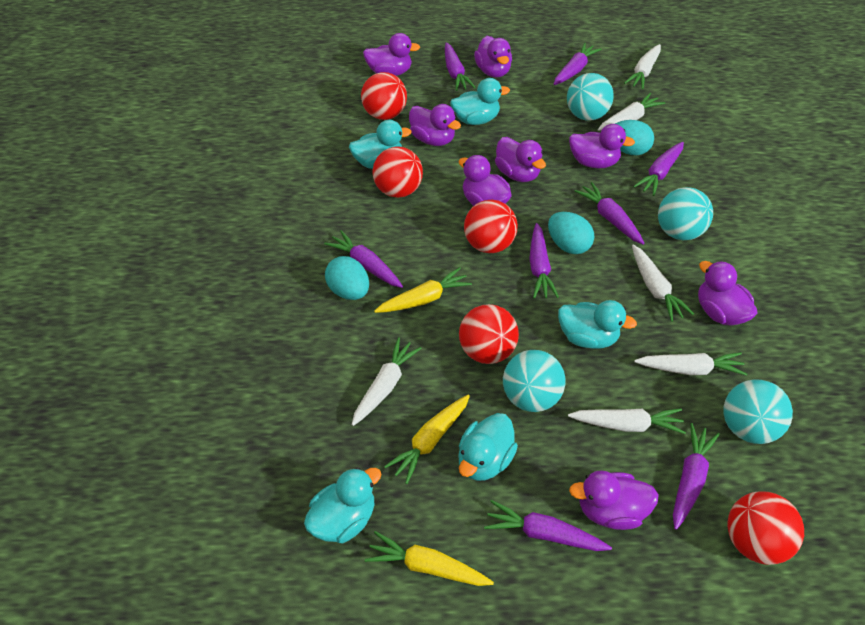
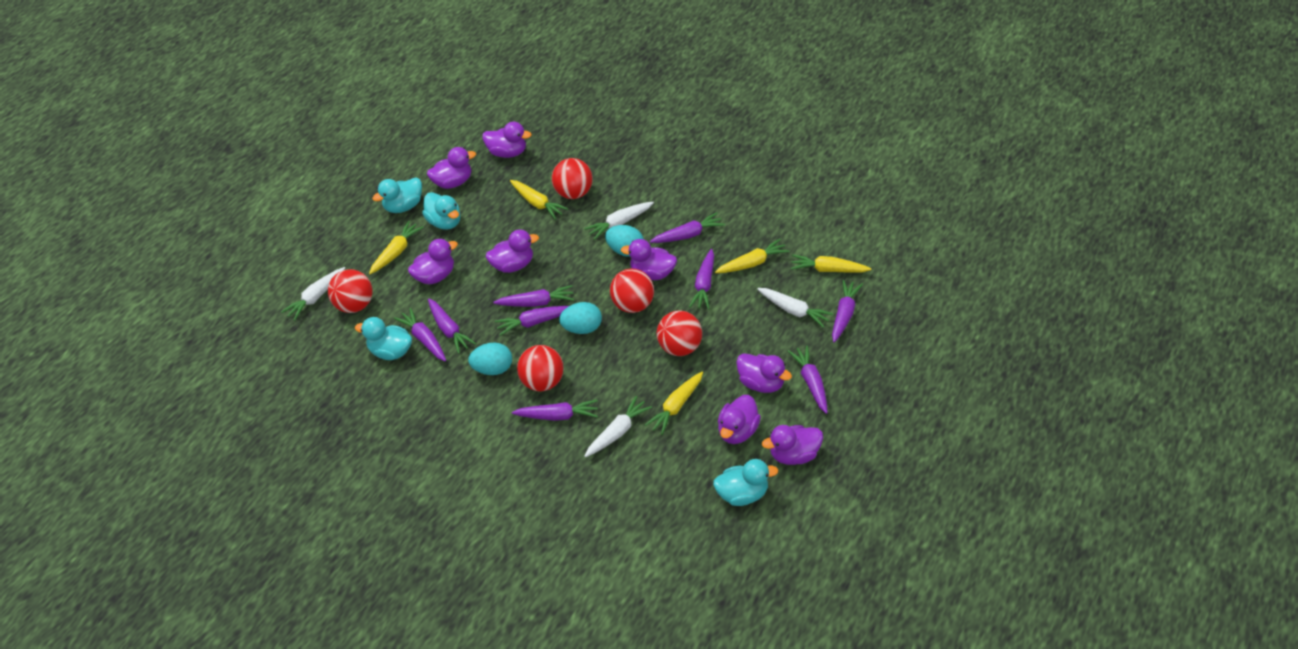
purple carrot: [324,230,403,288] [445,42,475,91] [484,500,612,551] [529,223,559,299] [554,43,602,85] [574,182,645,245] [633,142,684,196] [673,423,720,530] = 8 -> [394,308,446,361] [428,298,476,354] [493,285,574,307] [495,306,569,336] [512,400,598,421] [650,212,725,243] [689,249,714,309] [788,345,827,414] [832,280,863,343] = 9
turquoise ball: [503,350,565,412] [567,73,614,121] [658,187,713,240] [723,379,793,444] = 4 -> none = 0
turquoise duck: [304,467,381,543] [349,120,412,169] [450,78,510,125] [458,413,518,481] [558,300,637,349] = 5 -> [355,317,412,360] [372,177,422,213] [422,192,460,230] [713,459,778,506] = 4
white carrot: [352,337,422,426] [568,408,686,434] [598,93,665,131] [624,44,661,89] [632,244,694,322] [634,352,747,376] = 6 -> [281,267,345,321] [584,202,654,240] [584,396,652,457] [757,288,833,328] = 4
yellow carrot: [365,531,494,586] [374,267,472,313] [384,395,470,484] = 3 -> [369,221,424,274] [510,180,568,220] [645,372,703,435] [715,239,789,273] [791,254,872,273] = 5

